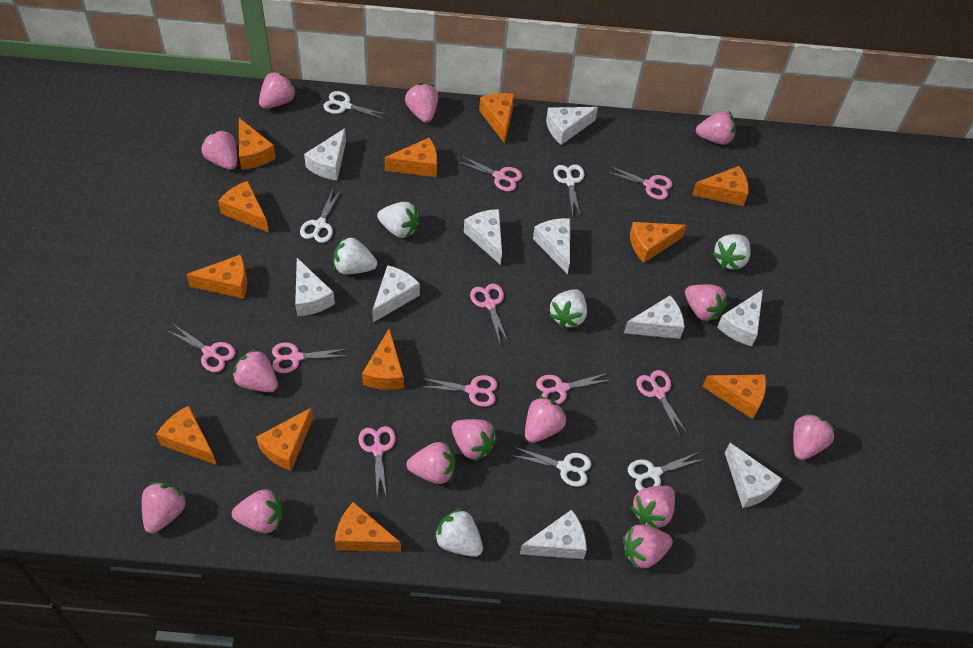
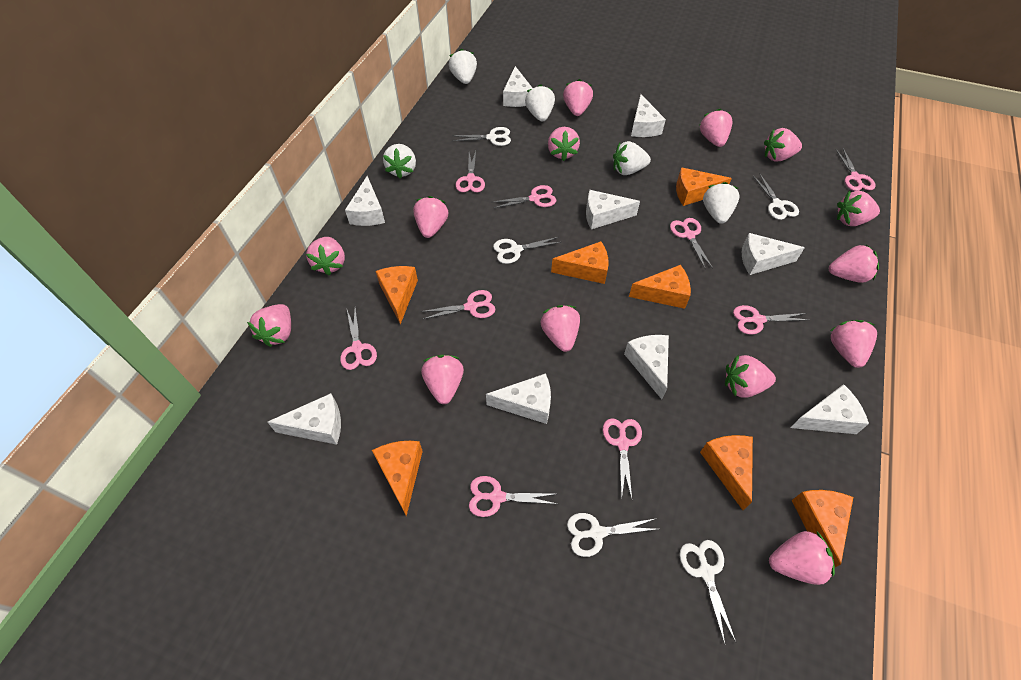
orange cheese: [156,406,217,465] [186,255,247,299] [218,181,269,232] [239,118,276,170] [256,407,313,471] [335,502,401,552] [362,329,404,390] [384,138,437,177] [479,93,514,144] [630,222,687,263] [692,166,749,206] [702,375,766,419] = 12 -> [372,441,423,516] [376,266,418,324] [551,241,609,284] [629,265,691,309] [676,167,732,206] [700,435,753,510] [791,490,853,567] = 7
white cheese: [295,258,335,316] [304,128,346,180] [372,265,420,322] [464,209,502,265] [520,510,587,559] [533,218,570,274] [546,107,598,145] [624,295,684,339] [717,289,763,346] [725,443,782,508] = 10 -> [268,393,341,445] [345,176,385,226] [486,373,551,424] [503,66,533,107] [586,190,640,229] [624,335,669,399] [631,94,666,137] [742,233,805,275] [791,384,869,434] = 9

